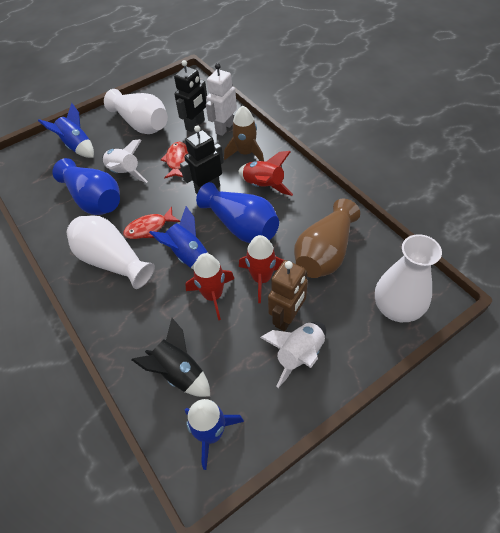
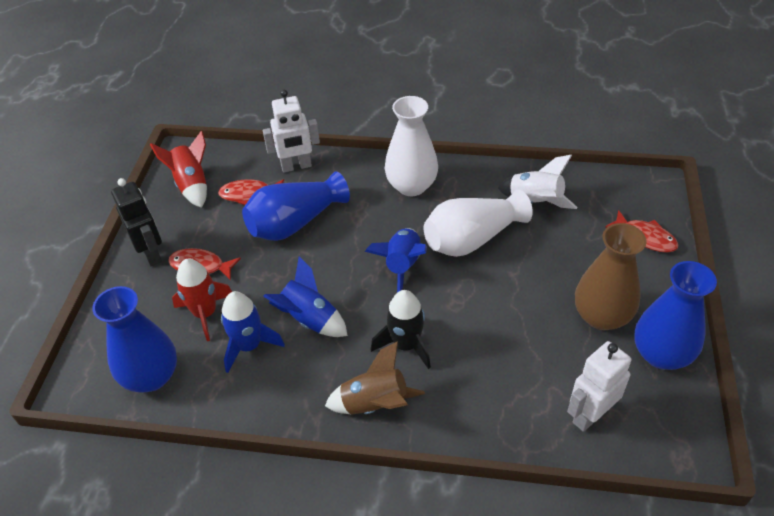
black robot: [174,60,207,132] [180,125,224,194] = 2 -> [111,178,162,266] = 1
blue vase: [52,158,120,215] [196,182,279,243] = 2 -> [92,286,177,393] [242,171,350,241] [634,261,717,370] = 3
brown robot: [268,260,308,332] = 1 -> none = 0
red fish: [123,206,180,239] [161,142,188,179] = 2 -> [168,248,241,280] [218,179,284,205] [605,210,678,253] = 3
red rocket: [185,253,234,320] [238,151,293,196] [239,235,284,303] = 3 -> [150,131,207,208] [172,259,232,341] = 2
white robot: [206,63,237,136] = 1 -> [263,89,320,173] [567,341,631,432] = 2
white rocket: [102,139,148,183] [260,322,326,388] = 2 -> [498,155,577,209] = 1
white vase: [67,215,155,289] [104,89,168,134] [375,234,442,322] = 3 -> [385,96,438,196] [424,190,533,257] = 2

